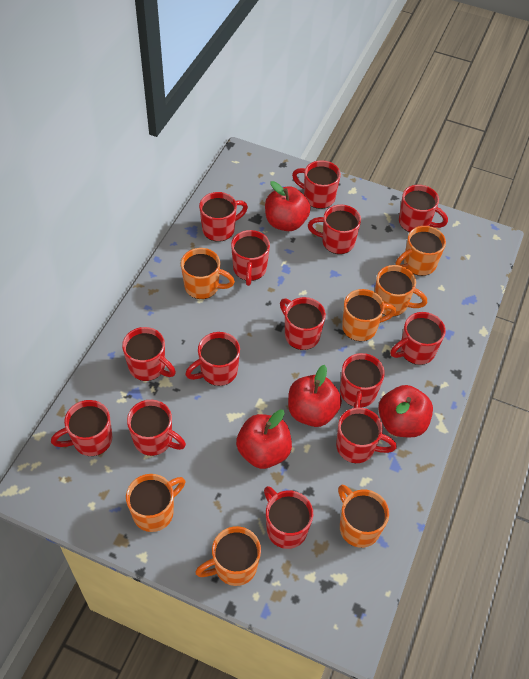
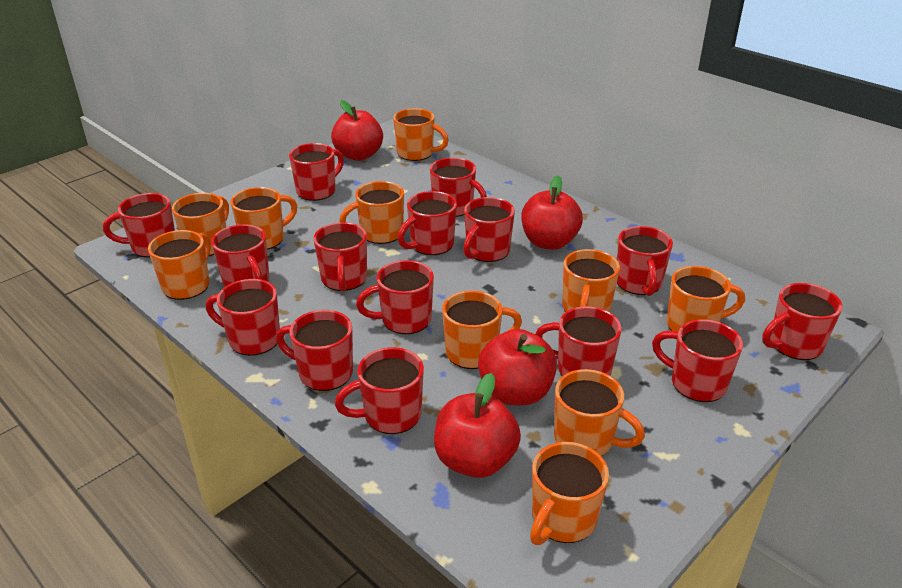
orange mug: [126,474,185,532] [181,248,235,299] [195,526,261,586] [338,485,389,548] [342,289,396,341] [375,265,427,316] [396,226,446,276] = 7 -> [148,230,211,300] [172,193,229,256] [230,187,297,250] [339,181,404,244] [393,108,449,161] [442,291,522,369] [530,442,609,545] [554,369,645,456] [562,249,620,312] [667,266,745,332] = 10
red mug: [51,400,112,456] [122,327,176,381] [127,400,186,456] [185,332,240,386] [199,192,248,242] [231,230,270,286] [264,486,313,549] [280,297,326,350] [292,160,341,209] [308,205,361,254] [336,408,397,463] [340,353,385,408] [390,312,446,365] [399,185,448,232] = 14 -> [103,193,175,257] [206,279,280,356] [211,224,269,287] [276,310,353,391] [289,143,344,201] [313,222,367,292] [335,347,424,434] [356,260,434,334] [398,191,457,255] [430,157,487,217] [463,197,515,262] [535,306,622,376] [617,226,673,296] [652,319,743,402] [762,283,843,360] = 15

